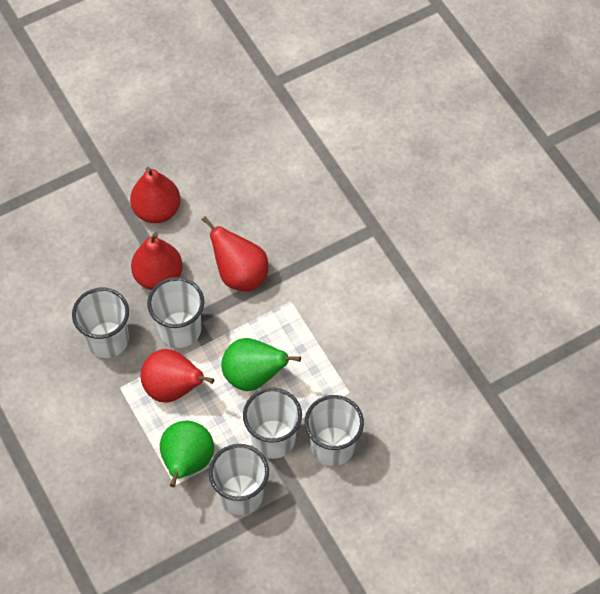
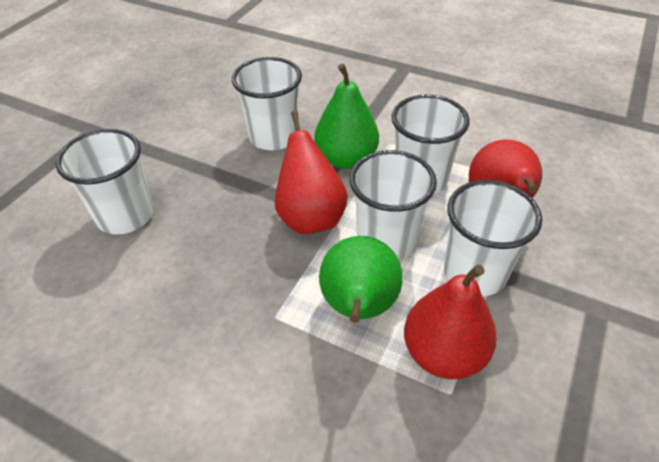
red pear: [130,167,181,223] [131,232,183,290] [141,349,214,402] [202,216,268,292] = 4 -> [274,111,348,234] [404,265,497,379] [469,140,542,198] = 3

